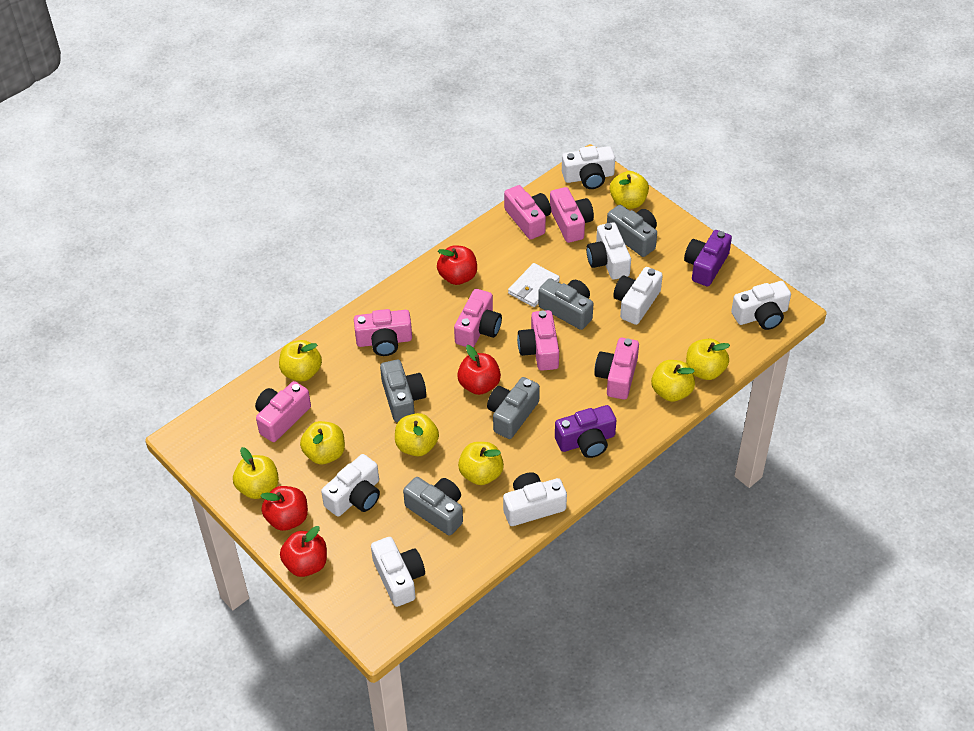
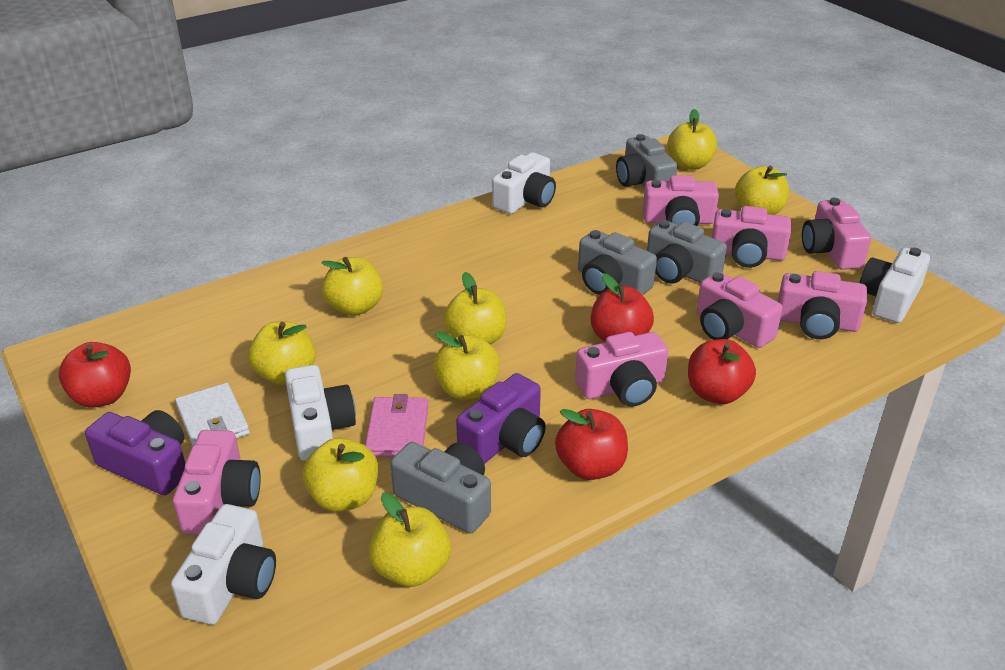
grey camera: [380,360,426,422] [403,477,463,536] [487,377,540,439] [538,278,593,330] [607,205,657,257] = 5 -> [390,442,491,534] [578,230,657,295] [616,134,678,188] [647,220,727,284] = 4
pink wallet: none = 0 -> [365,394,428,457] = 1
white camera: [321,454,380,517] [371,537,425,607] [503,472,567,526] [562,146,615,189] [586,222,631,280] [613,267,663,325] [731,281,791,330] = 7 -> [171,504,276,625] [285,365,356,461] [492,152,556,214] [860,248,930,323] = 4

